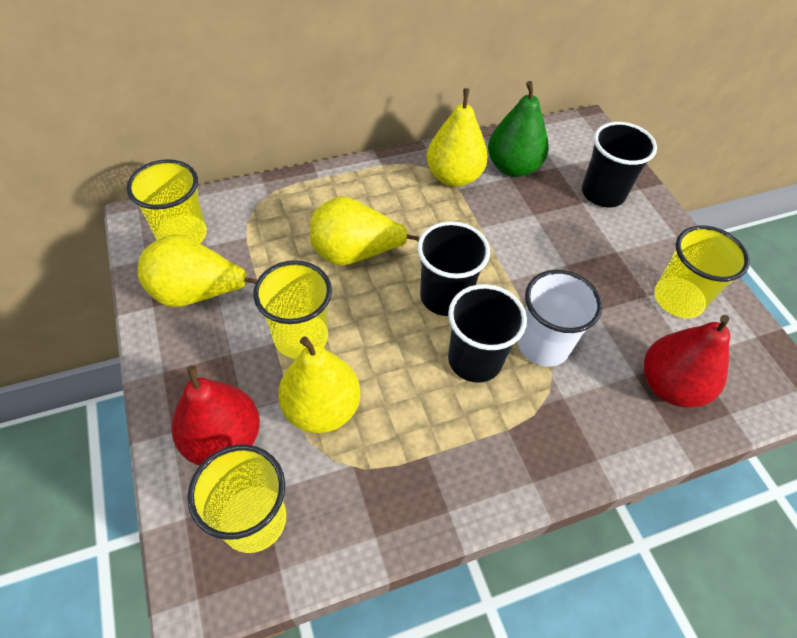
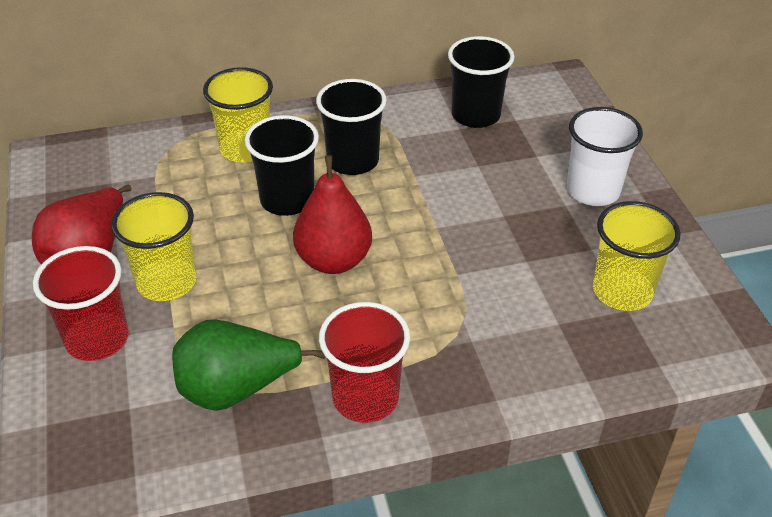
red cup: none = 0 -> [33,246,129,361] [319,302,410,423] = 2
yellow cup: [127,159,207,243] [187,445,286,553] [253,260,332,359] [654,225,750,318] = 4 -> [111,192,196,301] [203,67,273,163] [593,201,681,311] = 3
yellow pear: [137,234,257,307] [278,336,360,433] [310,196,420,265] [427,88,488,187] = 4 -> none = 0

